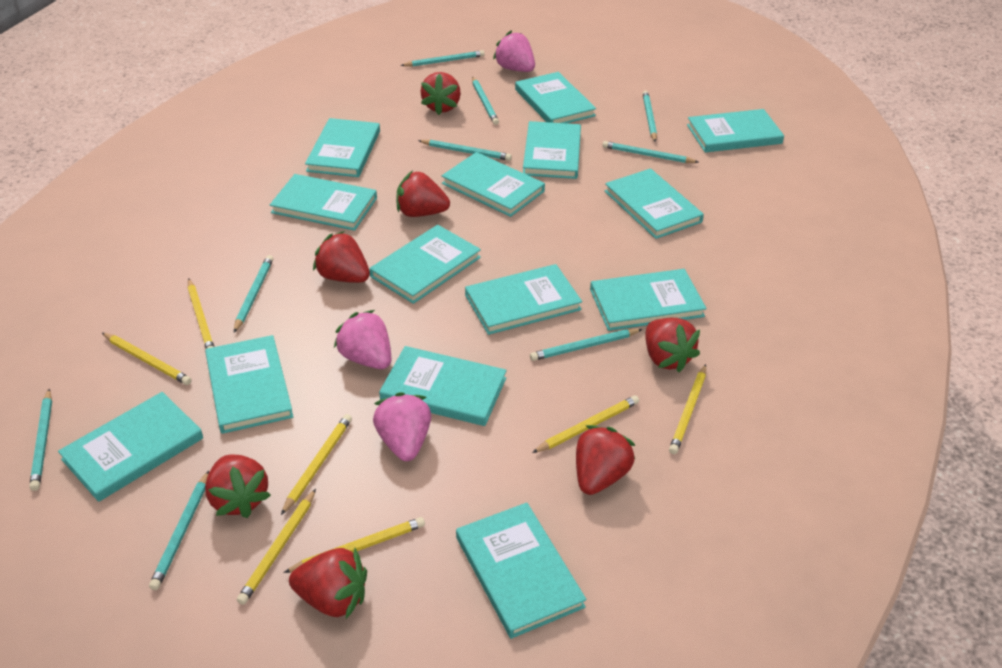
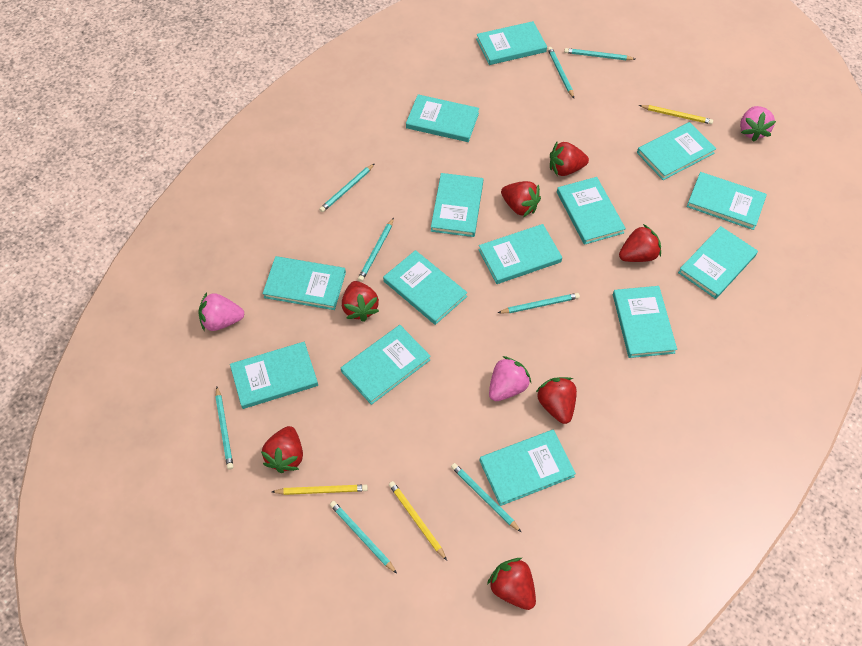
turquoise pencil: [29,389,52,491] [149,470,209,590] [234,255,273,333] [400,50,485,67] [418,139,512,161] [472,77,499,125] [530,329,643,361] [602,141,699,163] [642,90,657,142] = 9 -> [215,387,234,470] [319,163,375,212] [330,501,397,574] [358,218,394,282] [451,463,522,533] [498,293,580,313] [548,47,574,98] [564,48,635,60] = 8
yellow pencil: [102,333,192,385] [188,279,214,349] [237,489,316,605] [281,414,352,515] [283,517,425,573] [532,395,639,453] [669,364,706,454] = 7 -> [272,485,368,495] [389,481,447,561] [639,105,713,124] = 3

